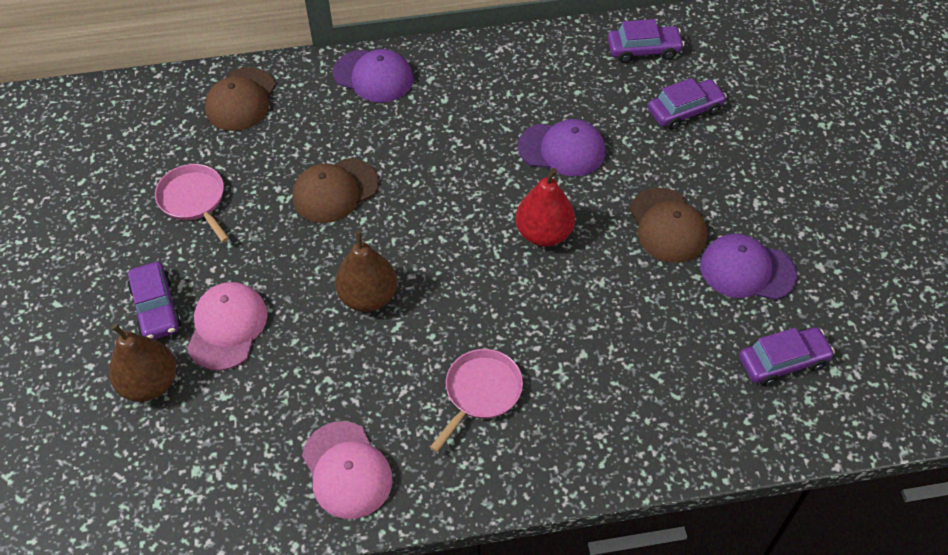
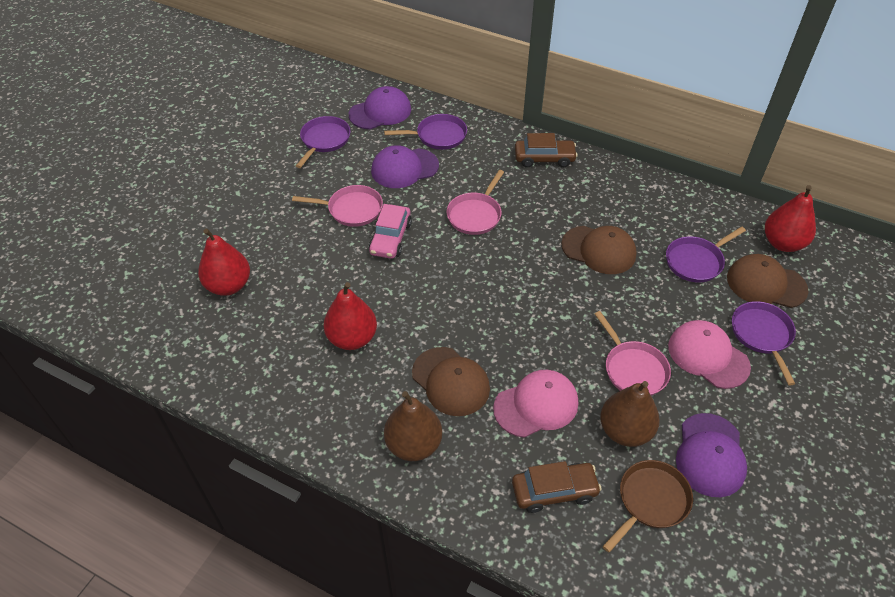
brown car: none = 0 -> [512,461,602,513] [515,133,578,168] = 2
brown pan: none = 0 -> [603,460,693,553] = 1
pink car: none = 0 -> [369,204,412,259] = 1
pink pan: [155,164,229,242] [430,349,523,452] = 2 -> [292,185,383,227] [446,170,504,235] [595,311,671,396] = 3
purple car: [128,262,182,340] [607,19,684,63] [648,78,727,130] [739,327,835,386] = 4 -> none = 0
purple pan: none = 0 -> [296,116,350,168] [384,114,467,150] [666,226,746,283] [732,301,796,385] = 4
red pear: [516,168,575,247] = 1 -> [198,229,250,296] [324,282,377,350] [765,185,816,252] = 3

